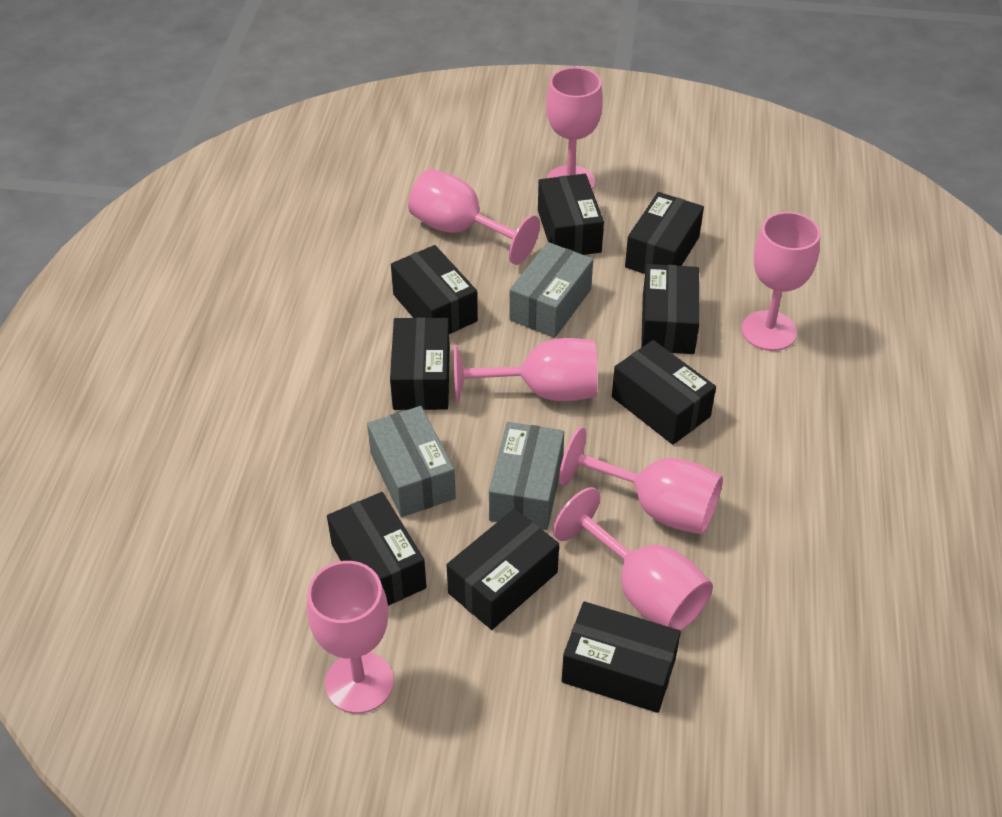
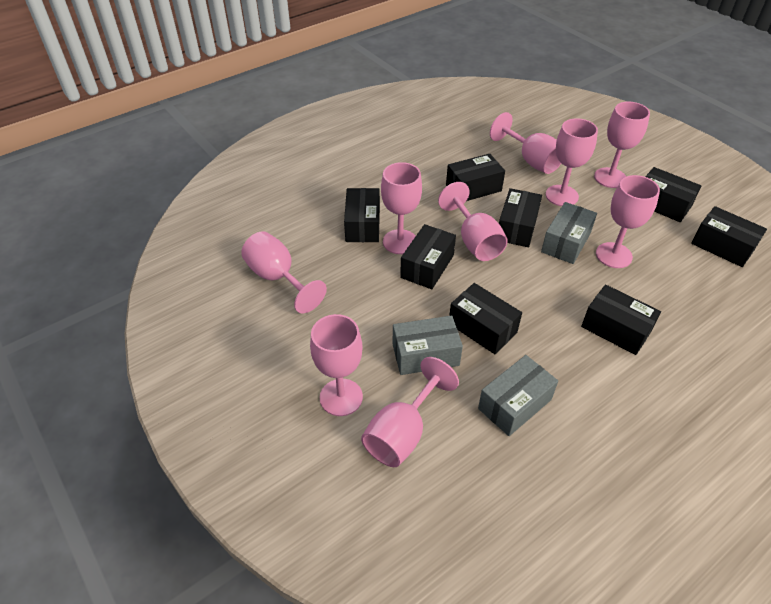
black box: [327,492,427,606] [390,317,450,410] [391,245,478,334] [447,508,559,630] [538,174,604,255] [562,602,681,713] [612,340,716,445] [625,192,704,274] [641,264,700,354] = 9 -> [344,188,380,242] [400,224,456,289] [446,154,505,201] [449,283,522,354] [499,188,542,247] [581,285,661,355] [646,167,701,222] [691,206,767,267] = 8
pink goblet: [307,561,394,714] [408,169,540,265] [454,338,598,403] [546,67,603,189] [553,487,713,631] [559,427,723,535] [742,212,820,351] = 7 -> [241,231,327,313] [310,314,363,416] [361,357,459,467] [381,162,422,254] [438,182,508,261] [490,112,561,174] [546,118,598,206] [594,102,650,188] [596,175,660,268] = 9

